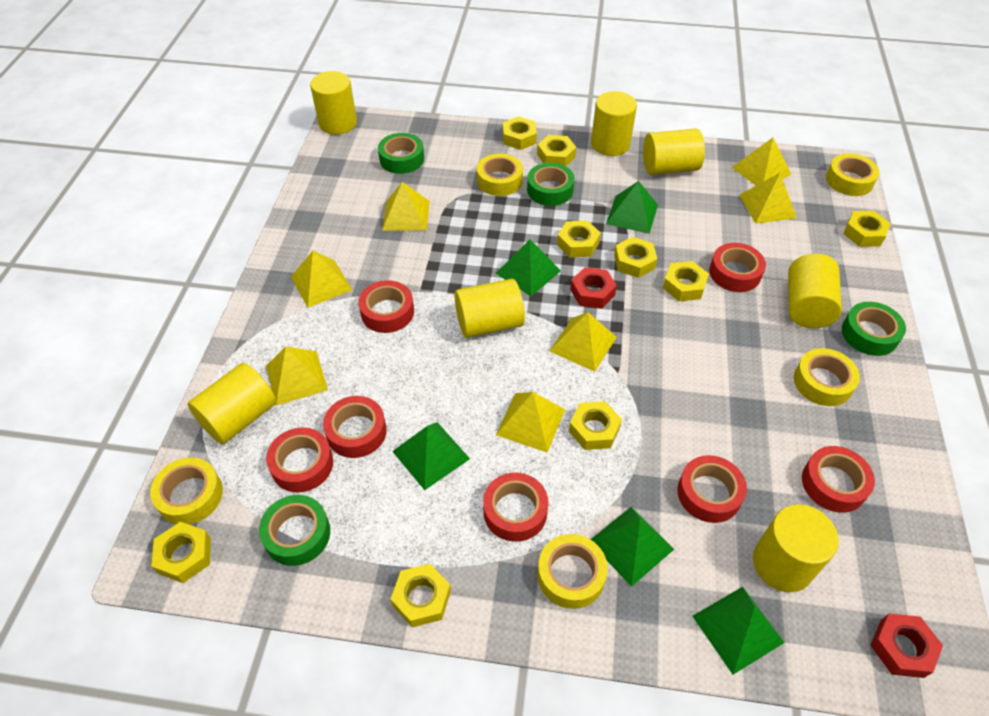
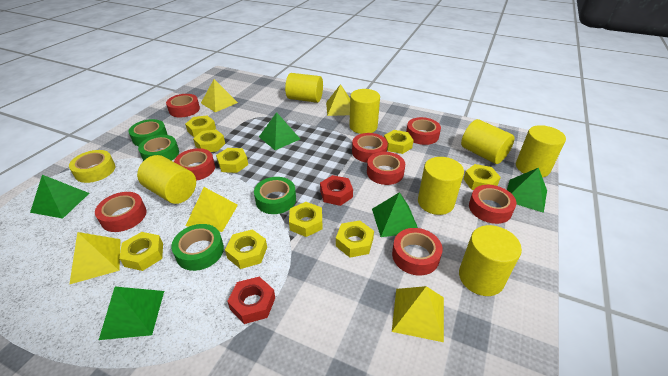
red tape: [266,427,333,493] [323,396,387,458] [359,280,414,333] [483,473,549,542] [677,455,747,523] [709,243,766,292] [802,446,875,513] = 7 -> [95,192,147,232] [166,94,200,117] [174,148,215,181] [352,133,388,163] [367,152,405,185] [392,228,443,275] [406,117,441,145] [469,185,516,224] = 8
yellow pyramid: [266,347,328,406] [291,251,352,307] [382,182,430,231] [496,392,565,453] [550,312,617,372] [732,138,791,185] [739,173,797,224] = 7 -> [69,232,121,285] [186,187,238,232] [201,79,238,112] [326,84,350,116] [392,286,444,342] = 5
yellow tape: [150,457,223,524] [477,153,523,196] [537,534,608,609] [794,348,860,406] [826,153,880,196] = 5 -> [69,150,115,183] = 1

